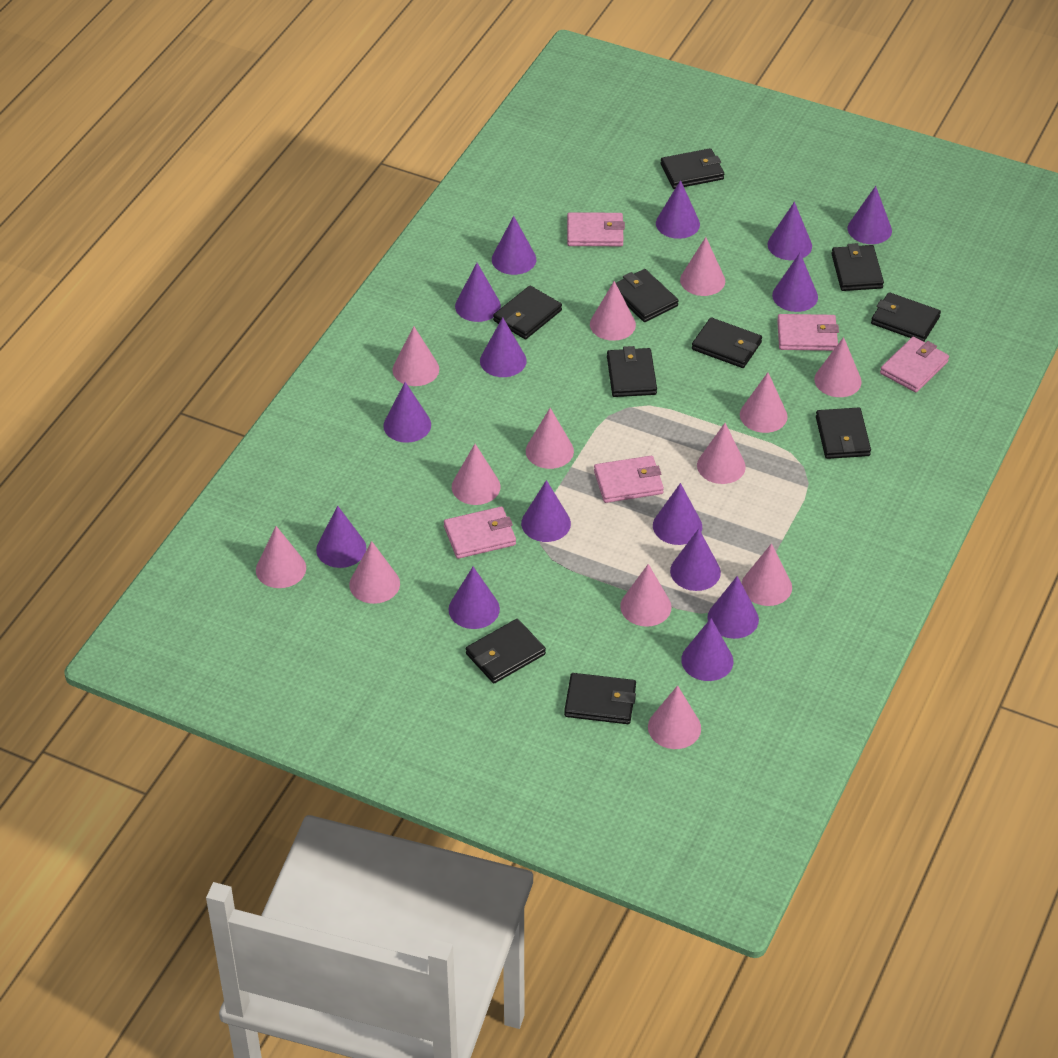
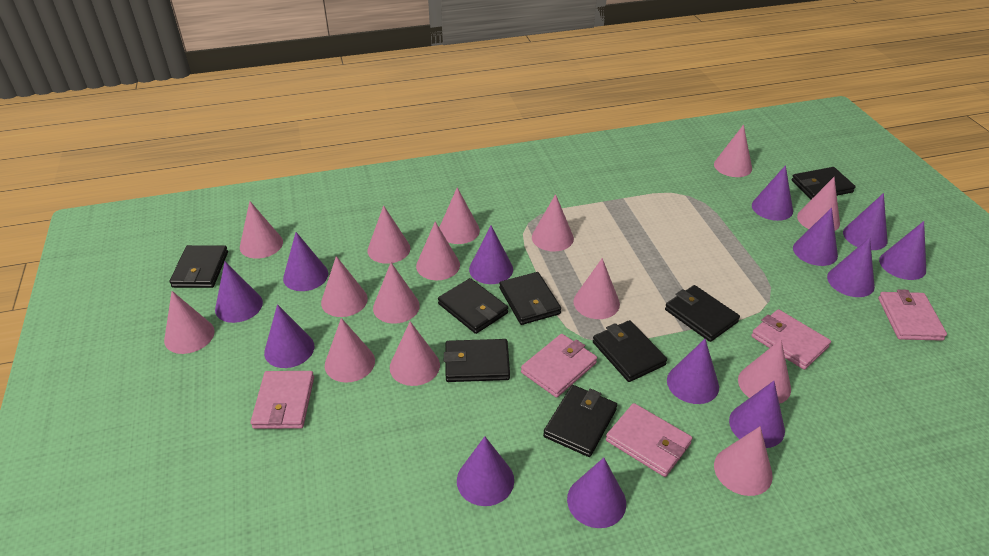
black wallet: [466,619,546,683] [493,286,562,339] [564,673,636,724] [607,346,657,397] [616,269,679,322] [660,148,724,189] [692,318,762,368] [816,407,871,459] [831,243,884,291] [871,292,941,342] = 10 -> [169,245,228,288] [438,278,508,334] [444,339,510,382] [499,272,561,325] [543,385,617,457] [593,320,667,382] [665,285,740,342] [791,167,856,199] = 8
pink cone: [256,526,306,588] [349,541,400,604] [393,326,439,386] [452,444,501,505] [526,408,574,469] [590,281,636,341] [620,564,672,627] [648,685,701,749] [680,237,725,296] [697,423,746,484] [740,372,788,433] [742,543,792,606] [814,337,862,397] = 13 -> [164,291,215,354] [240,201,283,259] [321,256,368,317] [325,318,375,383] [367,206,410,264] [373,263,420,324] [390,321,440,386] [416,222,460,280] [439,187,480,244] [532,194,574,252] [573,258,620,319] [714,125,752,177] [714,426,773,496] [738,340,791,404] [797,177,840,231] = 15
purple cone: [316,506,366,568] [383,382,431,443] [449,567,500,629] [455,263,501,322] [480,317,527,377] [492,216,536,275] [521,480,571,542] [653,483,702,545] [656,180,700,239] [670,529,721,591] [681,618,733,681] [707,576,759,639] [767,202,812,260] [772,253,818,312] [848,186,892,244] = 15 -> [215,262,263,323] [264,304,314,368] [283,232,328,291] [457,436,514,506] [469,226,513,284] [567,458,626,528] [667,339,719,404] [729,381,785,448] [752,165,793,221] [793,208,838,266] [827,237,875,297] [843,193,888,250] [879,221,926,280] = 13

